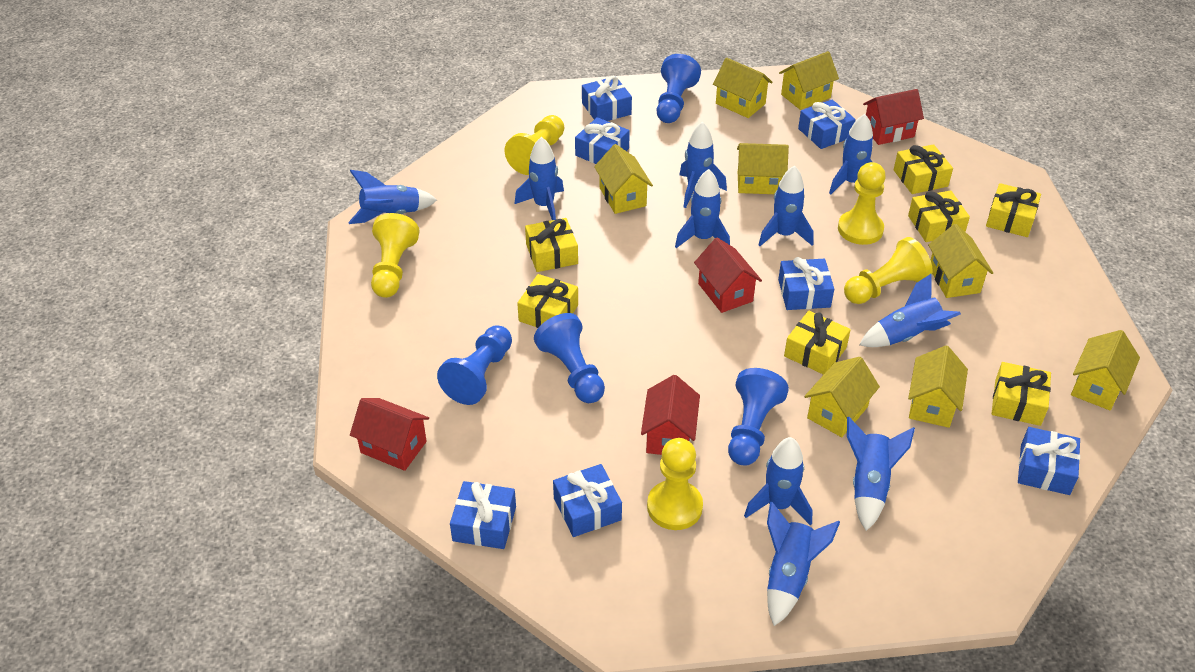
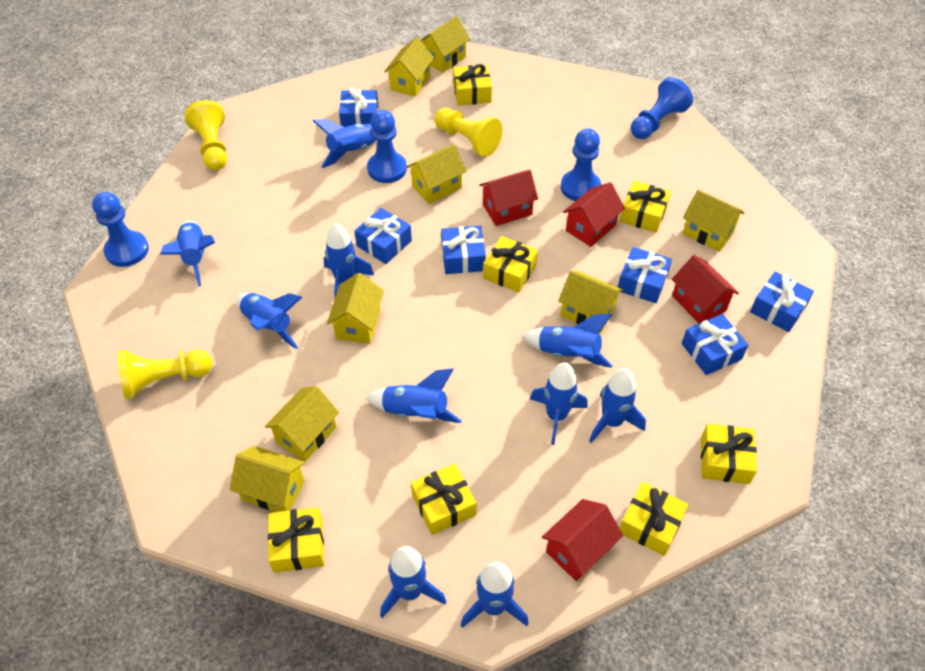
blue gift: [450,481,516,549] [553,464,622,537] [575,117,630,164] [582,76,632,121] [778,257,834,310] [798,99,856,149] [1018,427,1080,495] = 7 -> [339,87,378,127] [355,208,412,264] [441,226,486,274] [618,247,672,303] [682,314,748,375] [750,272,814,332] = 6
yellow pawn: [371,213,420,298] [505,115,564,175] [647,438,703,530] [838,162,886,245] [844,237,933,304] = 5 -> [117,349,212,399] [185,100,227,170] [434,108,503,157] = 3

